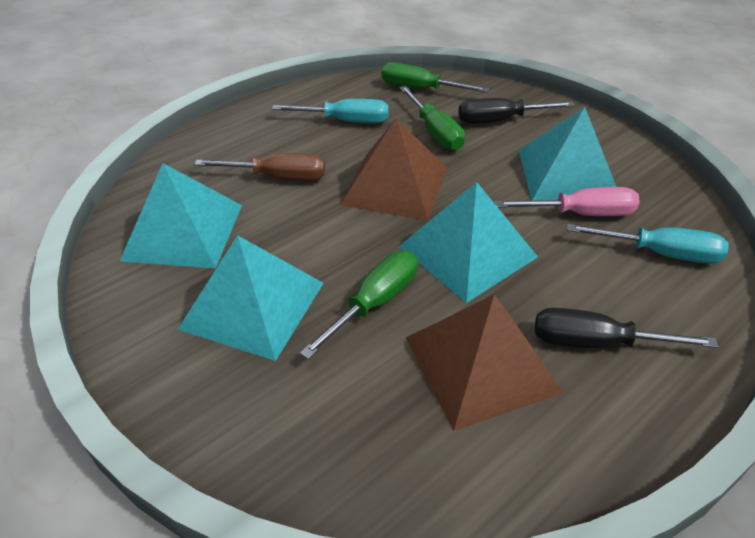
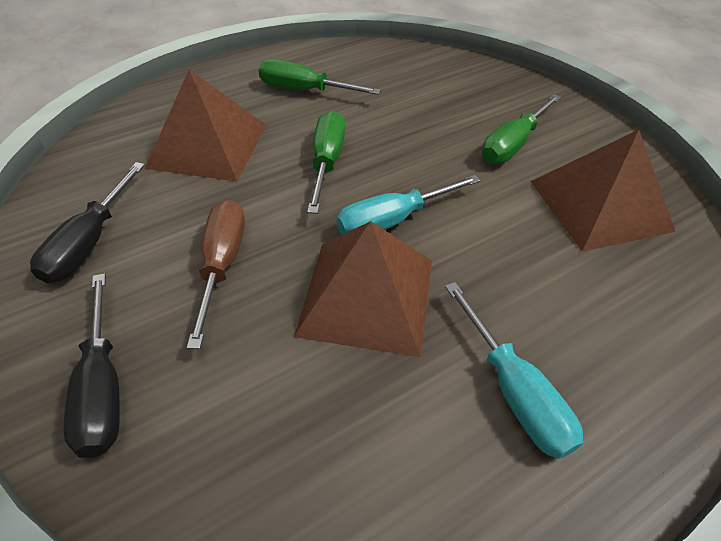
brown pyramid: [340,118,447,221] [406,294,564,431] = 2 -> [145,70,266,182] [294,221,432,357] [530,130,676,252] = 3
pink screwdriver: [495,187,640,216] = 1 -> none = 0
turquoise pyramid: [119,163,242,269] [178,235,324,361] [399,182,538,303] [519,107,616,200] = 4 -> none = 0

